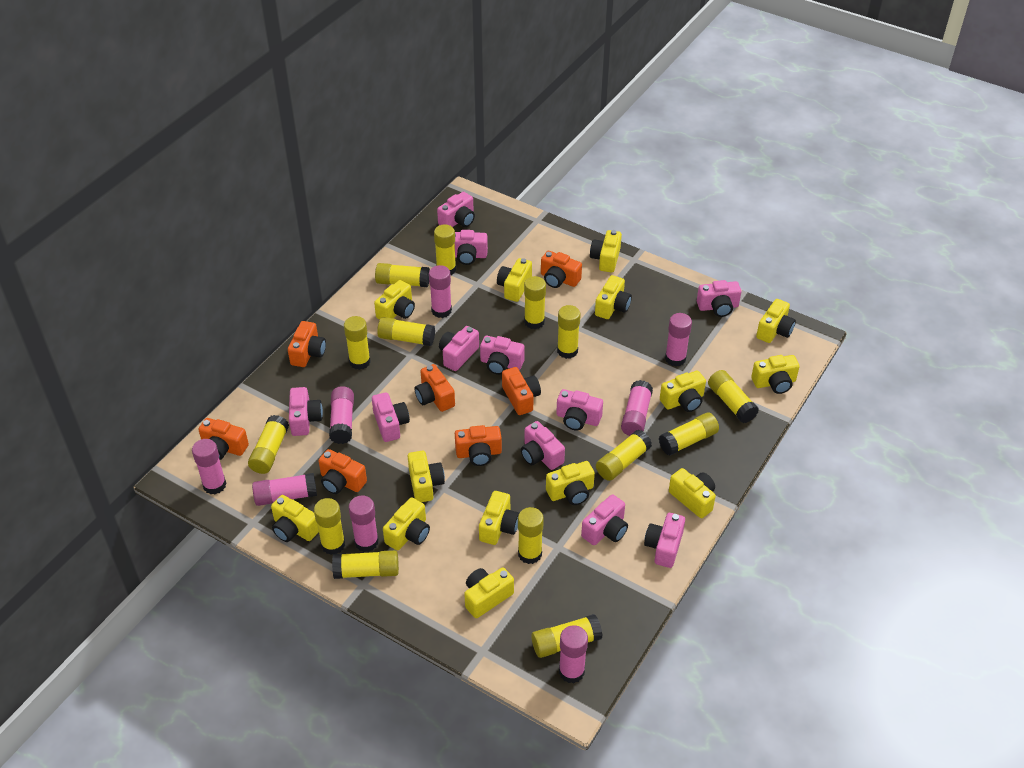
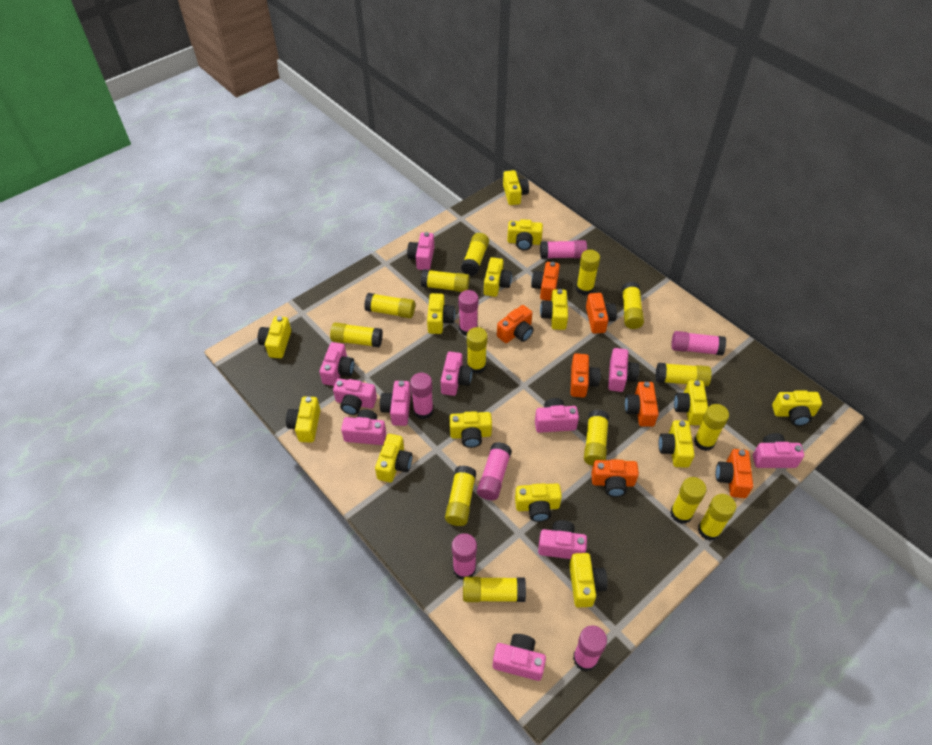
pink glue stick: [192,439,227,494] [252,473,317,506] [329,386,354,444] [349,496,379,552] [429,265,452,318] [559,625,588,683] [621,380,653,436] [665,313,692,367] = 8 -> [410,373,433,419] [452,533,477,579] [458,290,478,336] [477,442,512,500] [540,240,587,259] [573,625,607,672] [671,331,726,355] = 7

